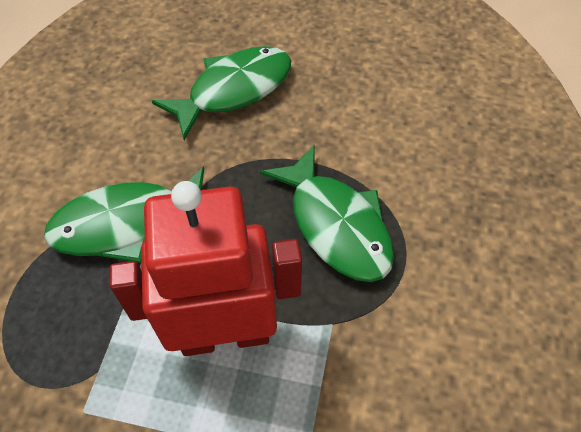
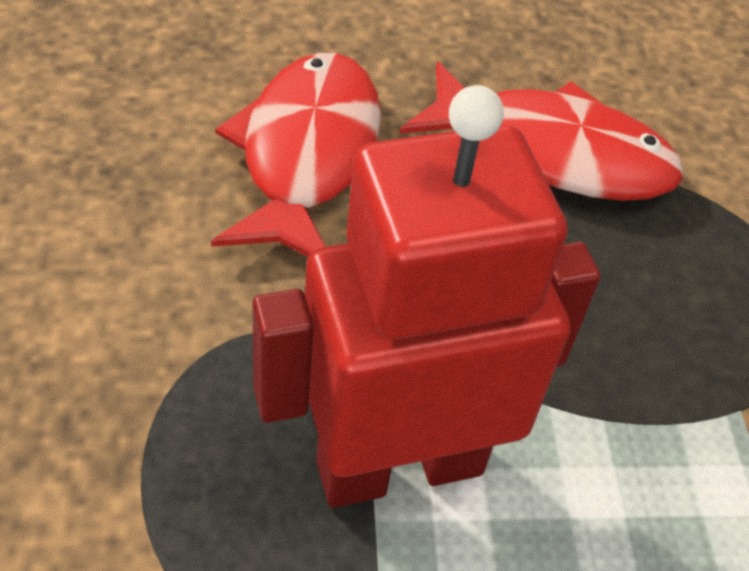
green fish: [44,167,204,263] [152,46,291,140] [260,145,394,282] = 3 -> none = 0
red fish: none = 0 -> [211,53,381,257] [399,62,684,201] = 2

